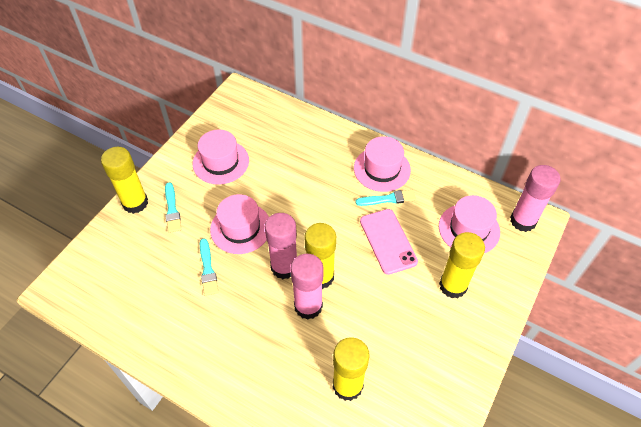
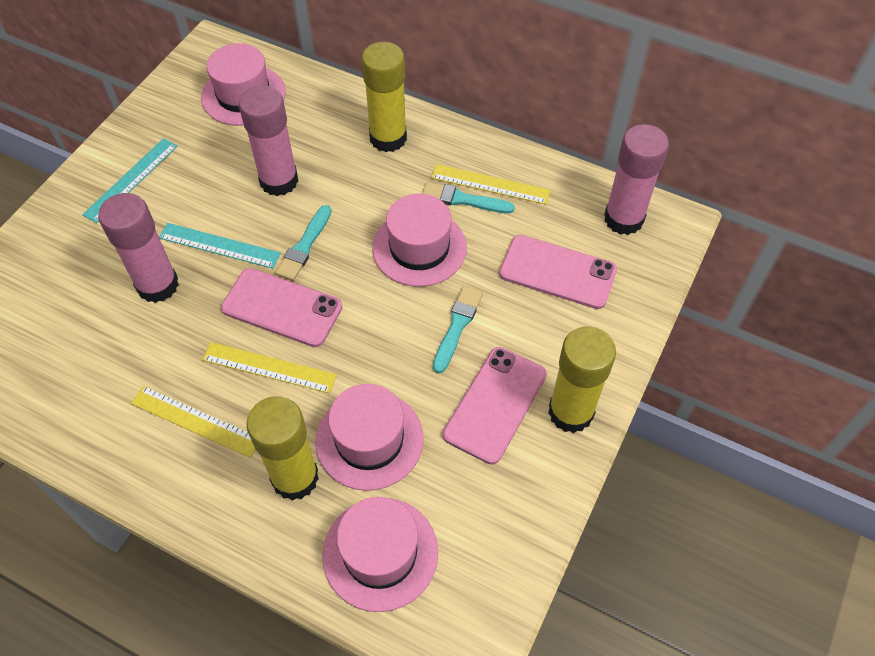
pink phone: [360,209,418,275] = 1 -> [221,268,343,347] [443,347,547,465] [499,235,617,309] = 3
turquoise ruler: none = 0 -> [82,138,178,223] [159,223,281,269] = 2
yellow glue stick: [101,147,148,214] [305,223,336,289] [333,337,370,401] [439,232,485,298] = 4 -> [246,396,319,501] [361,42,407,152] [548,326,616,433] = 3
yellow ruler: none = 0 -> [131,386,256,458] [202,342,337,393] [431,164,551,205] = 3

